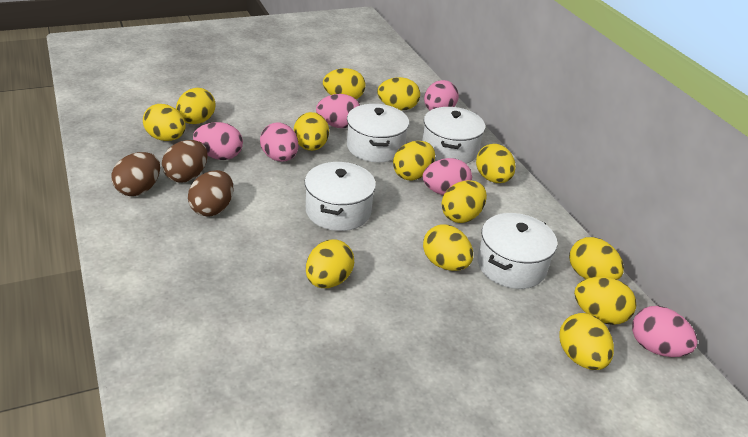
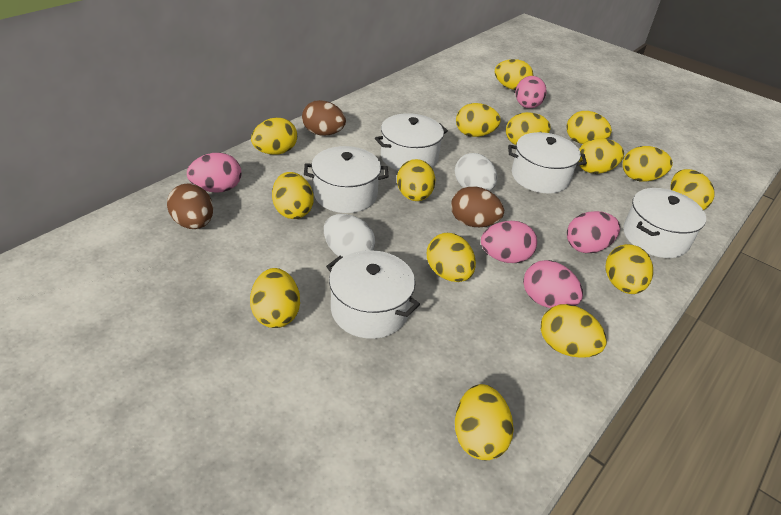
pink egg: [193,122,243,160] [260,122,298,162] [316,94,360,128] [423,158,472,195] [424,80,459,110] [632,306,698,357] = 6 -> [187,153,242,193] [481,221,537,263] [515,76,546,108] [523,260,583,308] [567,211,620,253] = 5
white egg: none = 0 -> [324,214,375,257] [455,153,497,191] = 2
white pot: [305,162,376,231] [347,104,409,162] [422,107,485,164] [478,213,557,289] = 4 -> [304,146,389,213] [326,250,420,339] [375,113,448,171] [508,132,587,194] [623,188,706,258] = 5
yellow egg: [143,104,186,141] [176,88,215,124] [294,112,329,151] [306,240,354,288] [323,68,365,99] [377,77,420,110] [393,141,435,180] [423,224,473,271] [441,180,487,223] [476,144,516,183] [559,313,614,370] [569,237,624,280] [574,277,636,325] = 13 -> [250,268,300,328] [251,118,297,155] [272,172,314,219] [397,159,436,201] [427,233,476,282] [455,384,514,460] [456,103,501,137] [495,59,533,90] [506,112,551,145] [541,304,607,358] [566,111,612,144] [579,138,624,174] [606,244,653,294] [622,146,673,182] [670,169,715,210] = 15

